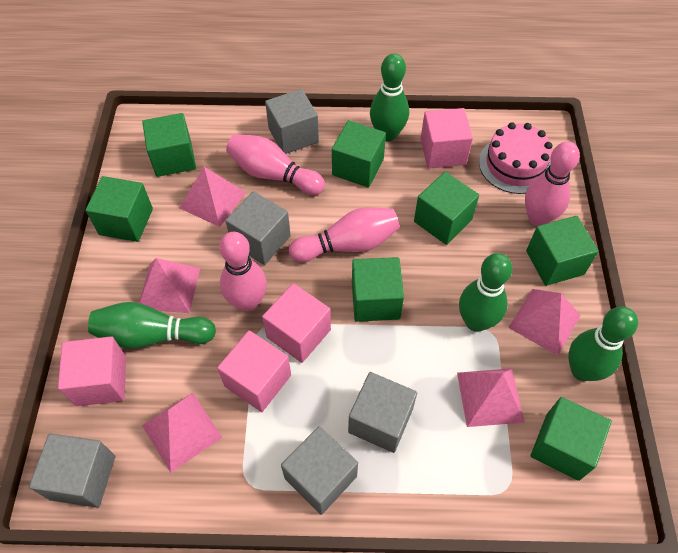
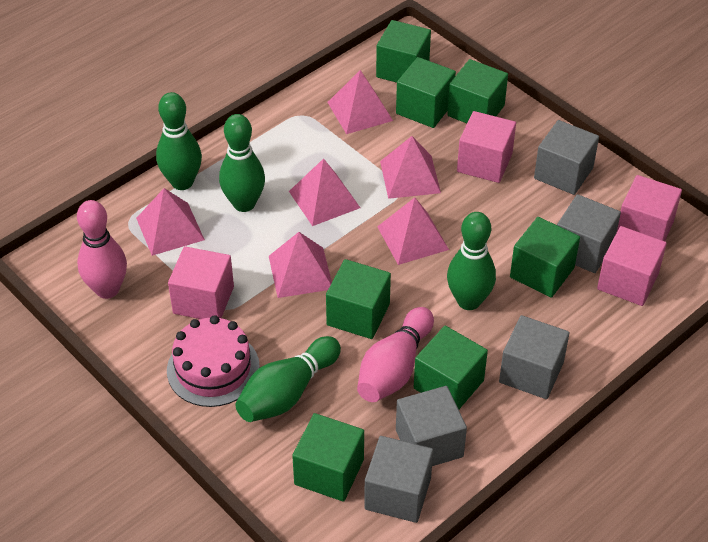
pink bowling pin: [219,232,267,312] [226,134,325,195] [289,208,400,262] [525,141,580,226] = 4 -> [77,200,127,299] [357,307,434,402] = 2
pink pyramid: [139,258,200,313] [142,393,223,473] [180,167,246,227] [457,369,525,427] [508,289,581,356] = 5 -> [136,188,205,256] [269,232,332,298] [289,158,360,226] [327,70,393,134] [377,197,449,265] [380,136,441,199] = 6

